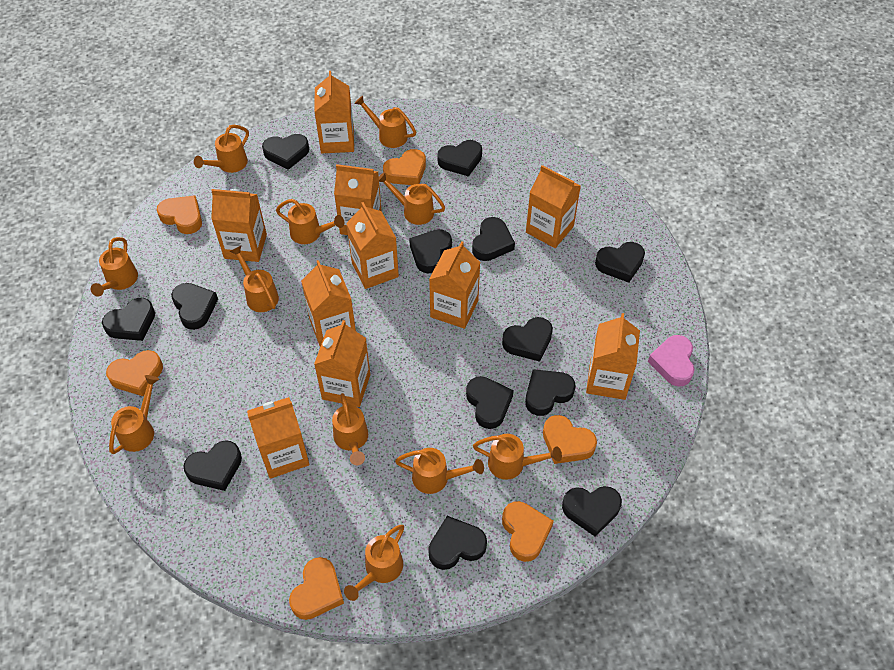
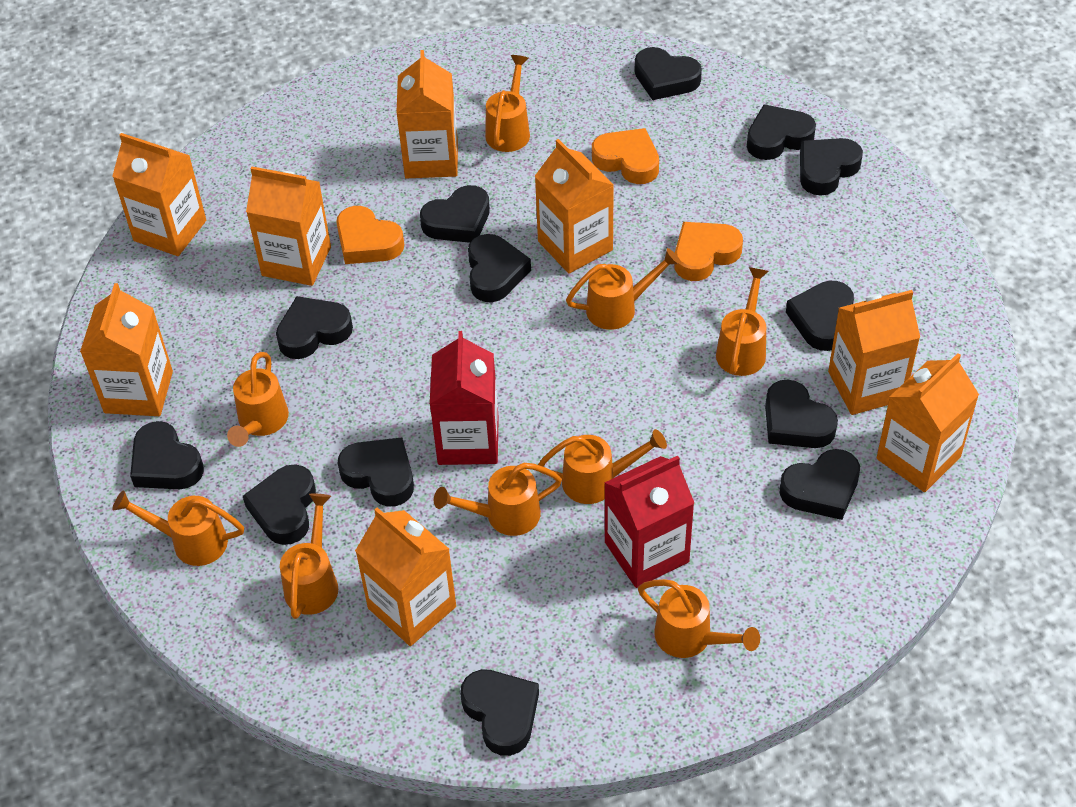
orange carton: [211,189,267,262] [247,397,310,479] [301,260,356,347] [314,71,354,153] [314,320,370,407] [334,164,382,235] [346,202,399,289] [429,241,480,329] [526,165,581,248] [586,313,640,400] = 10 -> [80,283,173,416] [112,133,206,256] [246,167,331,286] [355,507,456,646] [396,50,458,178] [535,139,614,274] [828,290,920,415] [877,353,979,492] = 8
orange heart: [106,350,163,396] [157,195,202,234] [289,557,344,620] [383,149,426,185] [502,501,554,562] [543,415,597,464] = 6 -> [336,206,404,264] [592,128,659,184] [674,222,743,281] = 3
orange watering can: [91,237,138,297] [109,375,159,454] [194,125,249,173] [230,246,279,312] [276,199,344,244] [332,393,368,465] [344,525,404,601] [354,95,416,148] [379,172,445,225] [395,448,484,494] [473,434,562,480] = 11 -> [112,490,244,566] [227,352,289,447] [280,493,338,619] [434,463,562,536] [485,55,530,152] [538,429,667,504] [566,248,681,330] [638,579,760,658] [716,267,769,376] = 9
pink heart: [648,335,695,387] = 1 -> none = 0
red carton: none = 0 -> [430,331,499,465] [604,456,694,588] = 2

